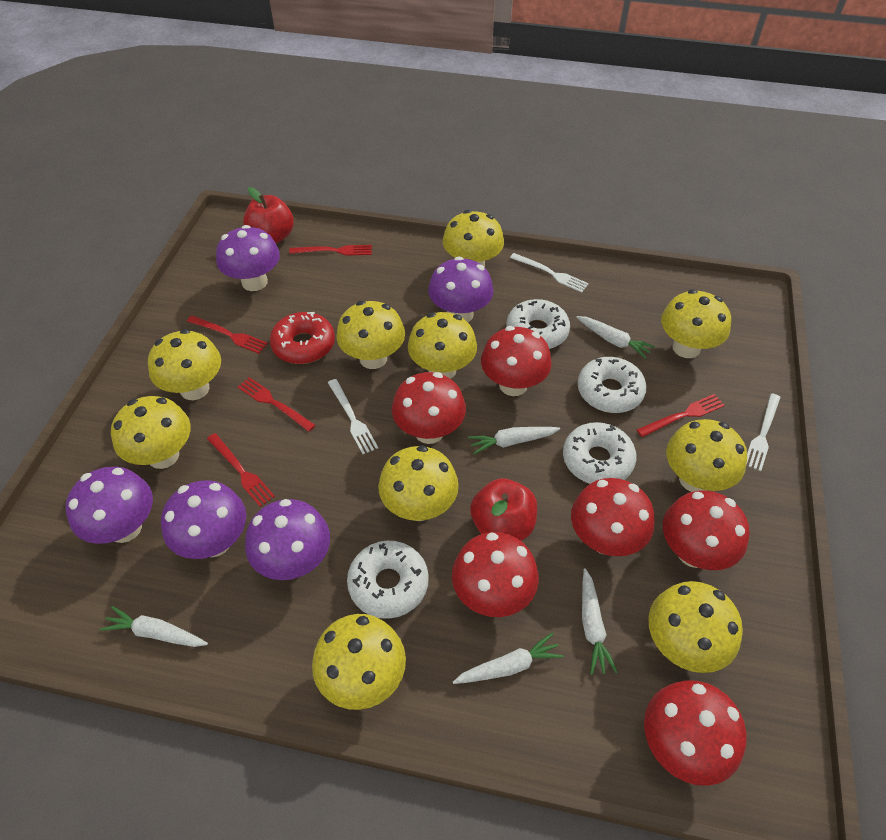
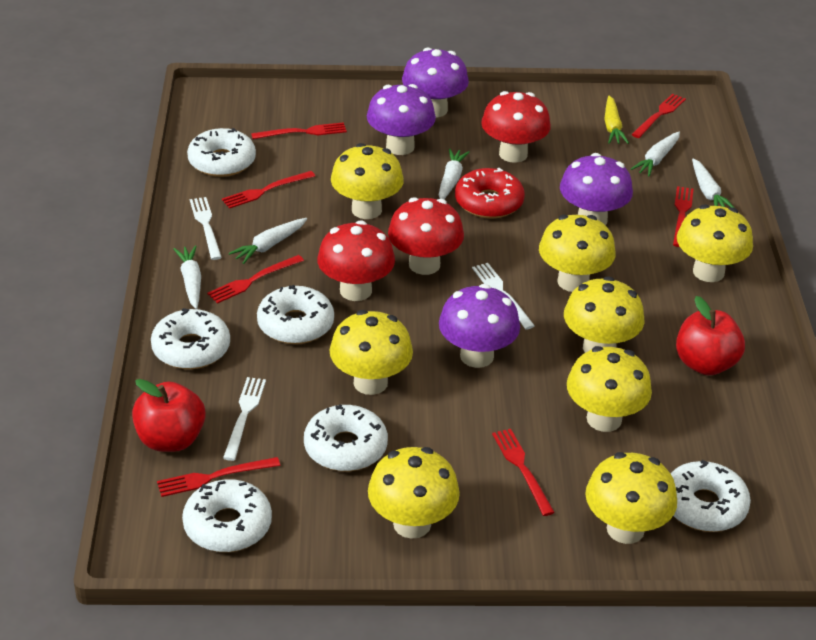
purple mushroom: [66,467,153,544] [161,480,246,559] [216,225,280,291] [245,499,330,580] [428,256,493,322] = 5 -> [367,84,436,155] [402,47,469,117] [439,284,520,368] [560,153,633,225] = 4
red fork: [187,315,268,354] [207,433,275,507] [238,377,315,432] [289,245,372,256] [637,394,725,437] = 5 -> [157,457,280,497] [207,255,304,304] [222,171,315,209] [251,122,347,139] [492,429,555,516] [631,94,686,138] [673,186,694,247] = 7
red mushroom: [392,372,466,444] [452,532,539,617] [481,326,552,396] [571,478,654,556] [644,680,746,786] [663,490,750,570] = 6 -> [317,220,395,301] [388,197,464,275] [481,91,551,163] = 3
white donut: [347,541,429,619] [507,299,570,349] [563,422,637,484] [578,357,646,413] = 4 -> [151,308,230,369] [182,479,272,552] [187,128,256,177] [257,285,334,344] [304,404,388,471] [671,460,751,532] = 6
yellow carrot: none = 0 -> [604,95,629,144] = 1
yellow mushroom: [111,396,191,469] [148,329,221,400] [312,614,406,710] [336,301,405,369] [378,445,459,521] [408,312,477,379] [443,210,504,268] [648,581,743,673] [661,289,731,358] [666,419,747,492] = 10 -> [330,310,413,395] [331,143,404,219] [368,447,460,539] [539,215,616,292] [564,277,644,353] [567,346,652,432] [585,452,677,544] [677,204,753,282] = 8

